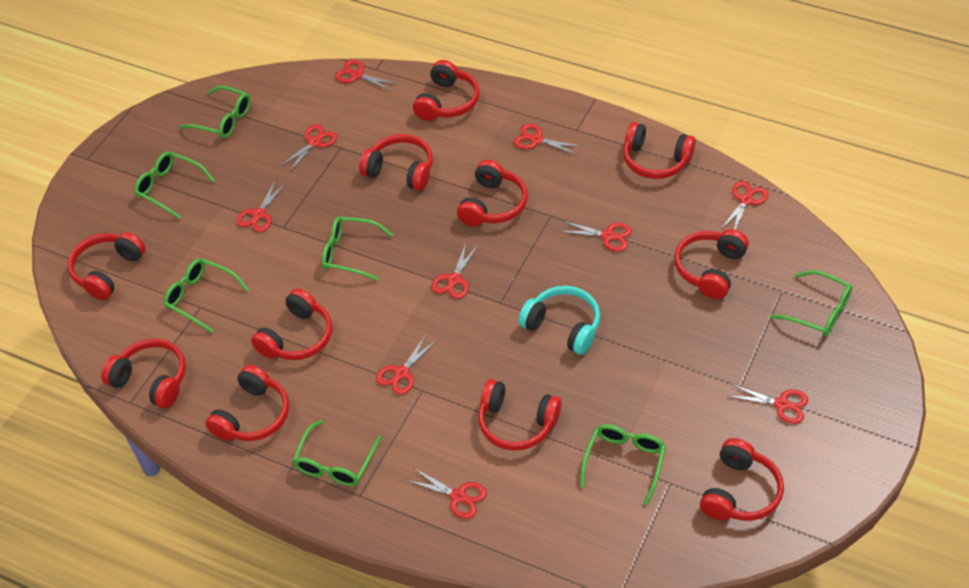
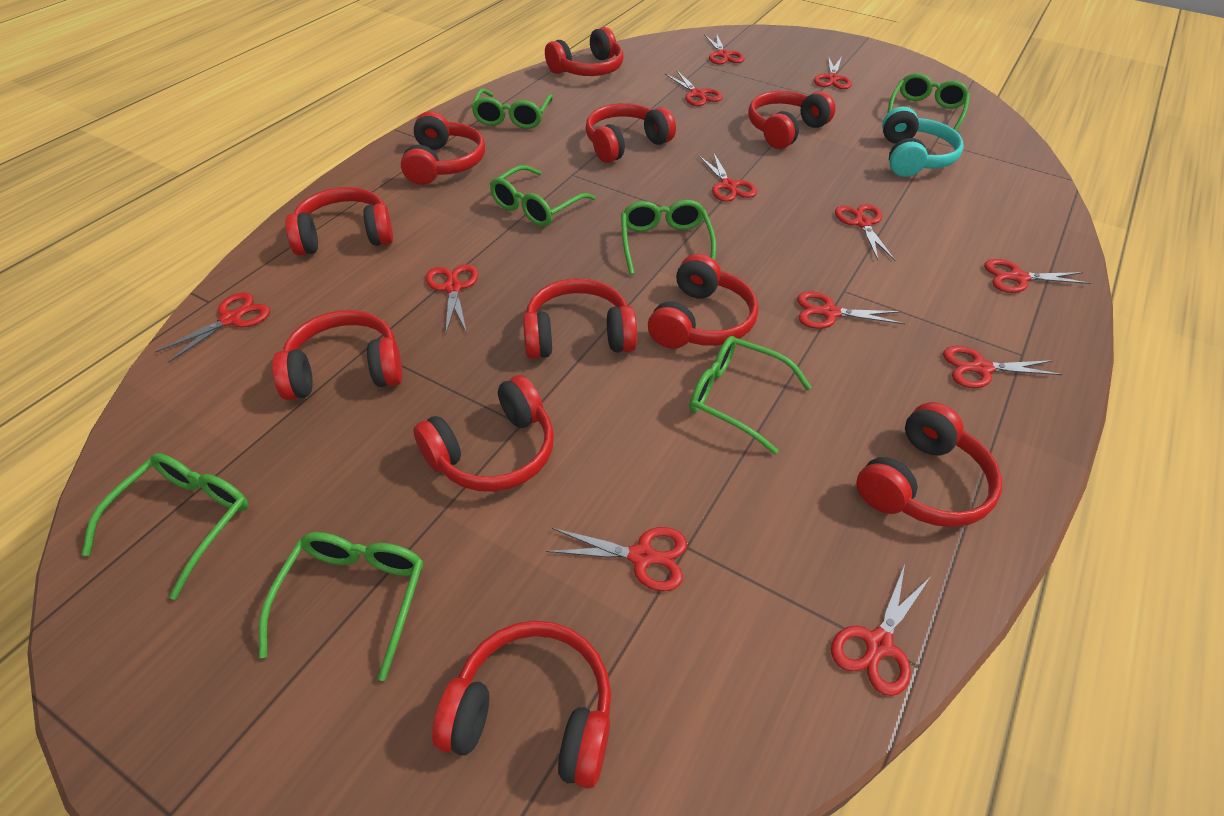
red scissors: [236,179,287,232] [281,125,337,173] [335,60,396,91] [376,335,438,395] [406,468,487,519] [432,243,479,299] [514,124,582,155] [559,221,632,252] [721,181,768,230] [727,384,808,424] = 10 -> [155,292,270,363] [426,264,479,333] [546,527,687,592] [665,71,723,106] [699,152,757,202] [704,33,744,64] [797,291,905,329] [814,56,852,89] [831,564,930,696] [835,204,895,260] [943,346,1063,388] [984,259,1091,293] = 12

